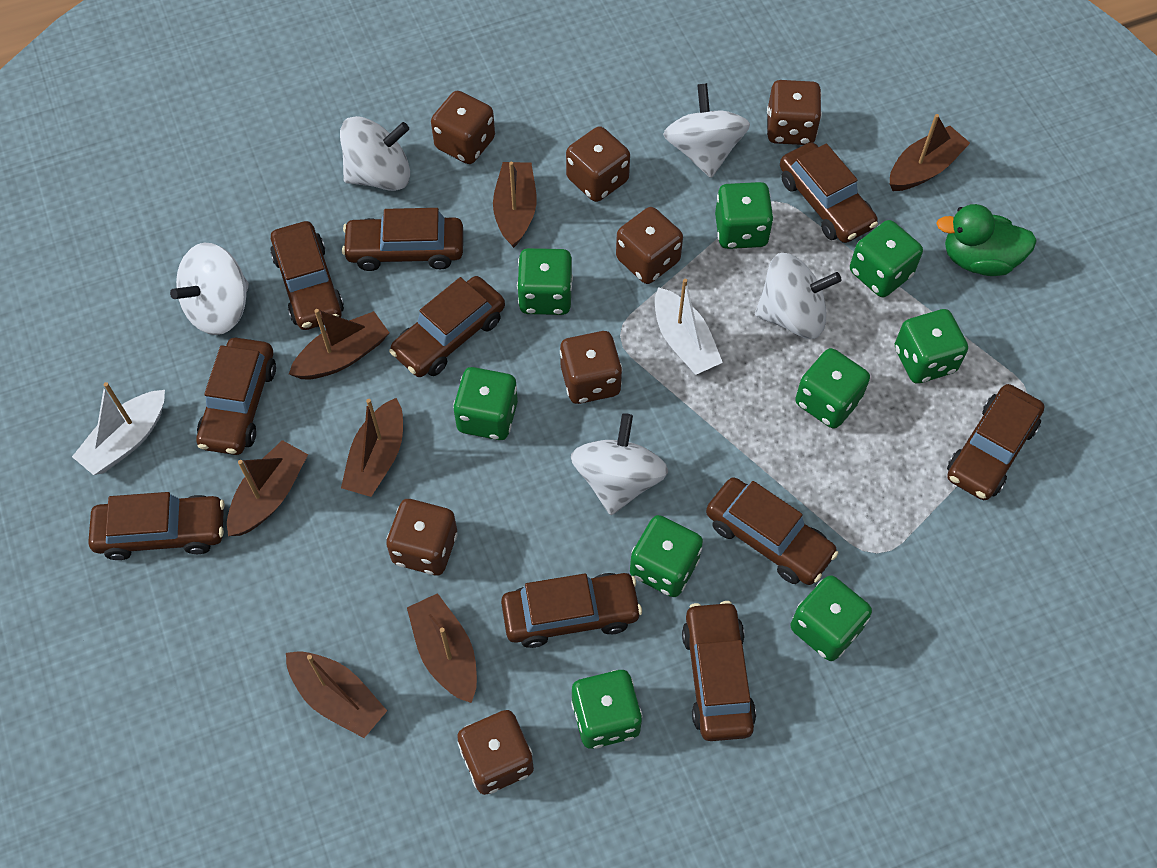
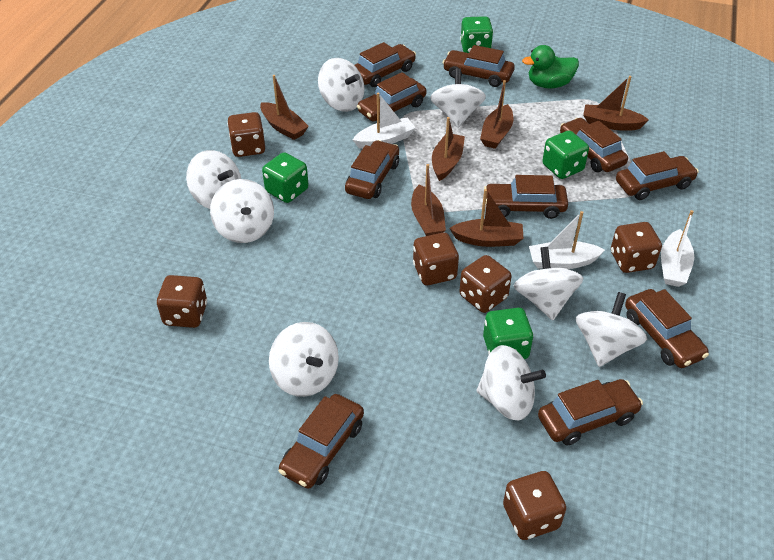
brown boat: [227,440,308,536] [286,651,387,738] [289,309,389,379] [341,398,403,497] [407,593,477,703] [493,162,537,248] [890,114,970,191] = 7 -> [260,75,309,140] [411,164,446,236] [432,117,465,181] [449,189,524,247] [480,80,513,149] [583,76,649,131] = 6
brown dice: [386,499,458,575] [431,91,495,164] [457,710,534,795] [560,331,622,404] [566,126,630,202] [616,207,683,284] [767,80,822,145] = 7 -> [157,275,207,328] [227,112,265,157] [413,233,459,285] [459,255,512,313] [503,471,566,540] [611,222,662,273] = 6
green dice: [453,367,518,440] [517,248,573,315] [571,670,642,749] [630,515,703,597] [715,182,774,249] [790,575,872,661] [795,348,870,429] [850,220,923,297] [895,309,968,384] = 9 -> [262,152,309,203] [460,16,493,53] [483,308,533,359] [542,131,589,179] = 4
white boat: [72,382,165,475] [655,279,723,375] = 2 -> [353,92,416,149] [529,211,605,269] [661,210,694,287] = 3
white spinning top: [170,242,249,335] [340,116,410,191] [571,413,668,515] [663,83,750,178] [755,253,842,339] = 5 -> [186,150,241,209] [210,179,274,243] [269,322,339,397] [318,58,364,112] [430,68,486,128] [476,345,546,420] [514,247,583,320] [576,292,647,367] = 8

